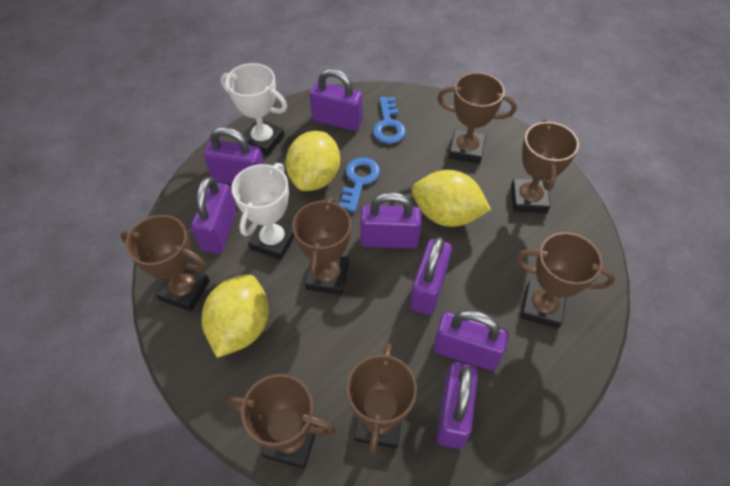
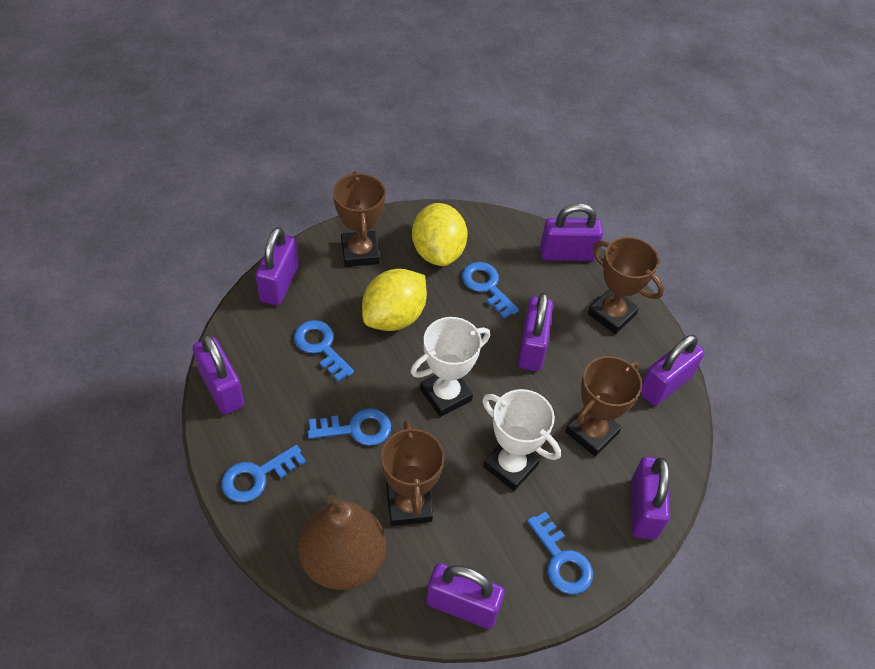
blue key: [339,157,380,212] [373,97,406,144] = 2 -> [222,445,306,502] [294,320,354,381] [307,408,391,446] [462,262,519,318] [527,511,593,594] = 5
brown pear: none = 0 -> [298,495,386,590] = 1
brown trophy: [120,215,210,311] [227,374,335,469] [292,197,351,295] [346,343,417,454] [437,72,517,164] [511,120,579,213] [515,232,615,329] = 7 -> [333,171,385,267] [381,421,444,526] [565,356,642,456] [588,237,664,334] = 4
yellow lemon: [202,274,269,358] [286,131,340,191] [412,170,491,227] = 3 -> [362,269,427,331] [412,203,468,266] = 2

